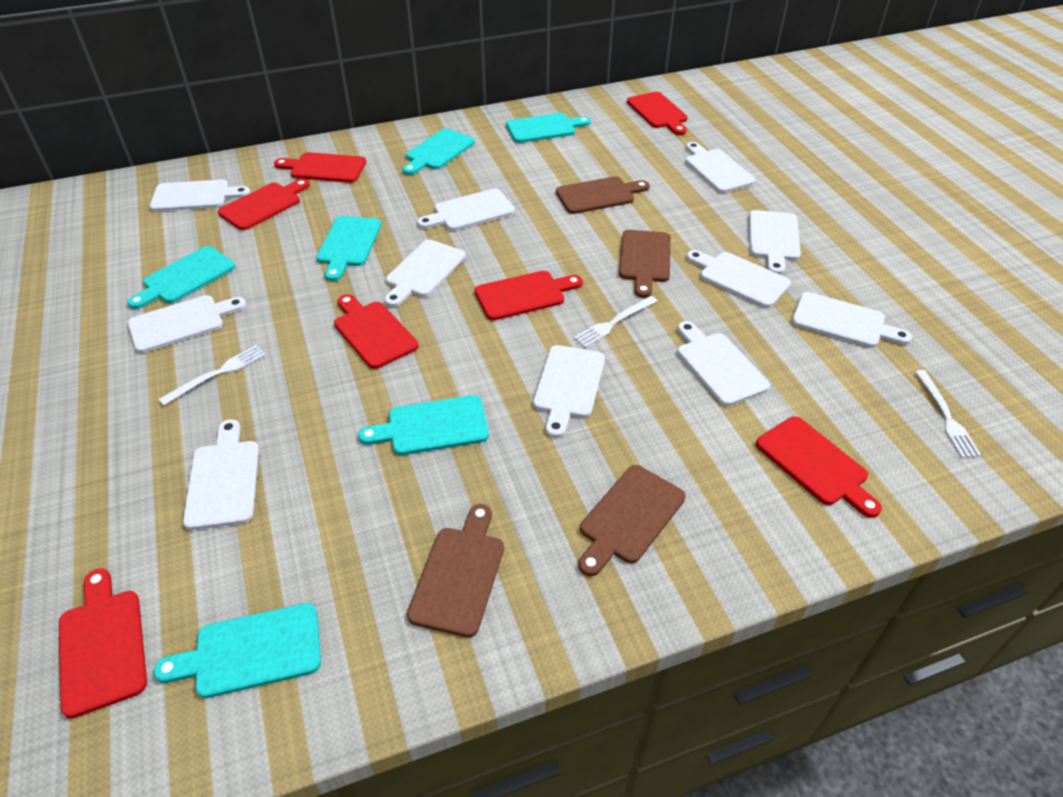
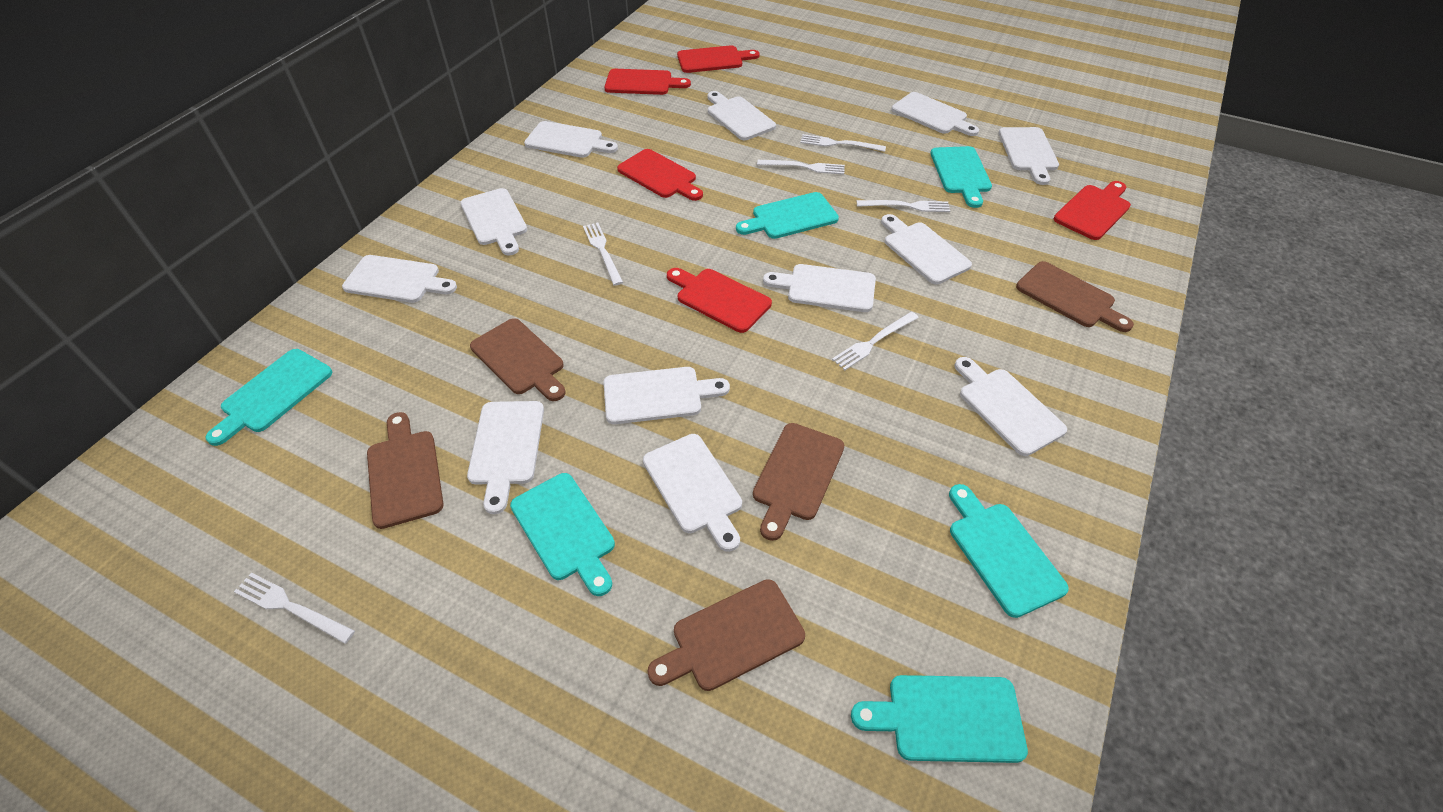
brown cutting board: [407,504,504,638] [556,176,650,214] [578,465,686,576] [619,230,671,298] = 4 -> [367,412,443,529] [470,318,566,401] [647,579,805,691] [753,423,844,541] [1016,261,1134,332] = 5
red cutting board: [59,568,147,719] [218,179,310,230] [274,152,366,183] [334,294,419,369] [475,271,583,320] [627,92,688,135] [756,416,882,518] = 7 -> [604,69,691,95] [617,149,703,201] [667,268,772,333] [677,45,759,73] [1053,181,1131,240] = 5
white cutting board: [128,295,246,353] [150,179,250,212] [183,419,259,530] [385,240,466,307] [417,189,515,231] [533,345,605,438] [677,321,770,406] [685,142,756,193] [686,250,791,308] [749,210,801,274] [792,292,912,348] = 11 -> [342,255,457,303] [460,188,527,256] [467,401,544,514] [524,121,618,158] [604,367,730,424] [643,434,742,552] [707,91,776,140] [763,264,876,312] [881,214,972,284] [892,92,979,136] [954,357,1067,456] [999,127,1059,185] = 12
white fork: [159,345,266,405] [574,296,657,348] [915,370,981,458] = 3 -> [234,573,355,644] [583,222,623,286] [757,160,845,175] [800,134,886,152] [832,312,919,370] [857,200,950,212] = 6

